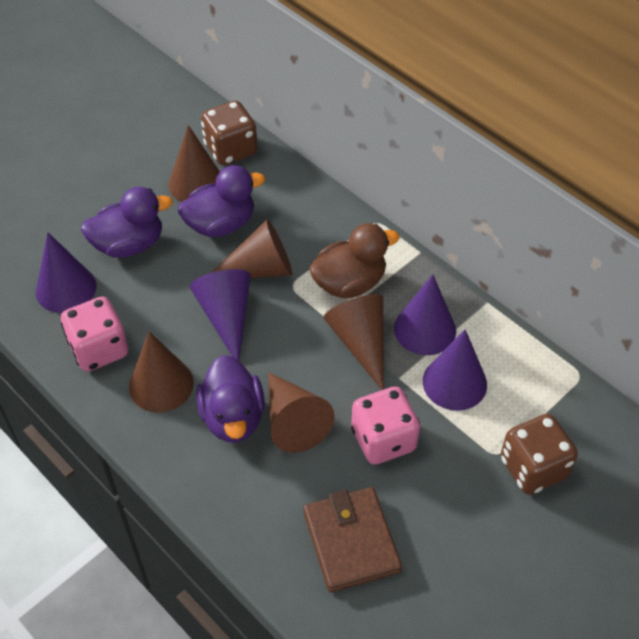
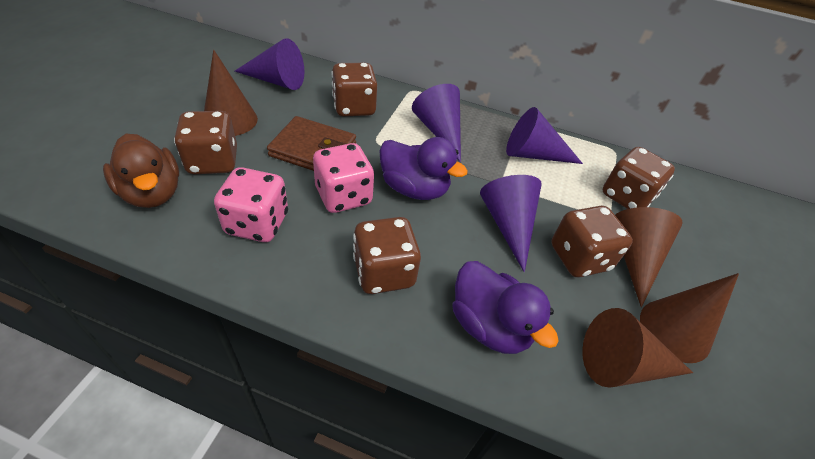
brown cone: [129,331,194,413] [168,125,220,202] [211,219,292,278] [268,372,335,453] [323,294,384,390] = 5 -> [204,50,258,136] [582,308,693,388] [615,207,682,307] [640,273,739,363] = 4
brown dice: [201,101,257,165] [501,414,578,494] = 2 -> [174,111,237,174] [332,63,377,117] [353,217,421,294] [551,206,633,277] [603,147,675,209] = 5
purple duck: [81,187,173,258] [178,165,265,237] [196,355,265,442] = 3 -> [380,137,468,200] [452,261,559,354] = 2

